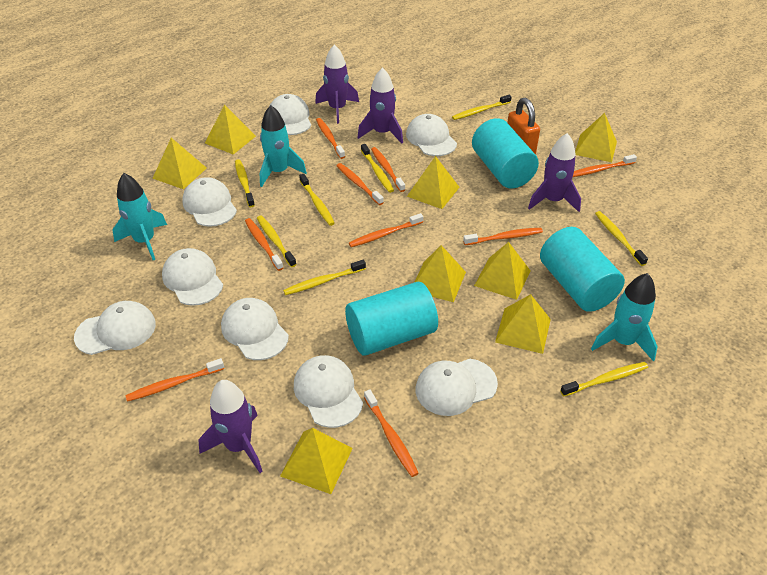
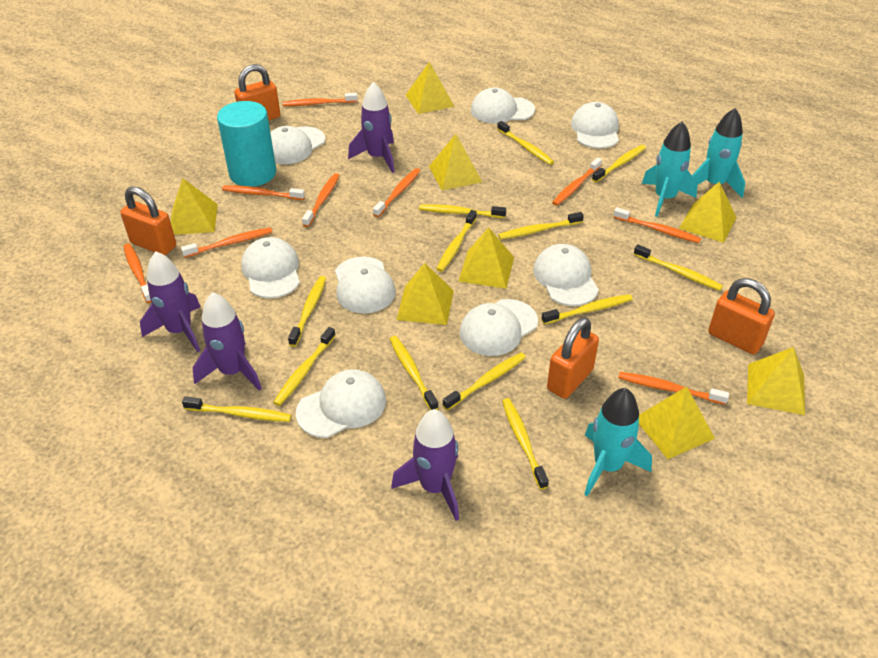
orange padlock: [507,97,540,154] = 1 -> [120,186,176,255] [234,64,280,121] [547,317,599,399] [708,278,775,354] = 4
turquoise cylinder: [345,282,438,356] [472,118,539,189] [540,227,625,312] = 3 -> [217,101,276,187] = 1
yellow toothbrush: [235,159,255,207] [257,215,297,267] [283,260,366,295] [299,174,335,226] [361,144,394,193] [452,95,512,120] [560,362,648,396] [595,211,648,266] = 8 -> [182,397,292,422] [273,327,336,406] [288,276,326,347] [390,336,438,410] [419,204,506,218] [437,210,477,272] [443,353,526,410] [497,121,554,165] [498,212,584,240] [502,398,549,489] [542,294,633,324] [592,145,646,182] [634,245,723,291] = 13

